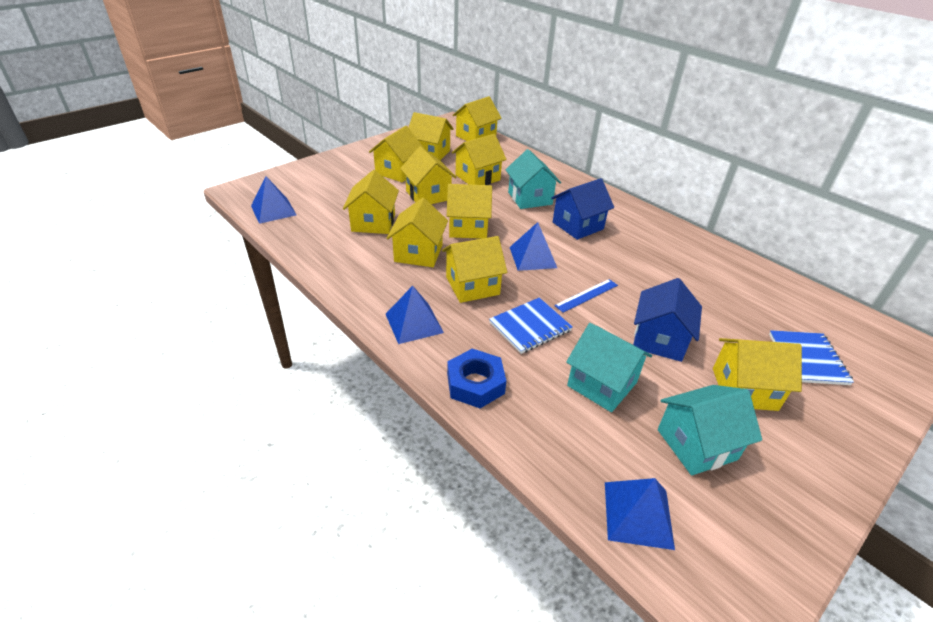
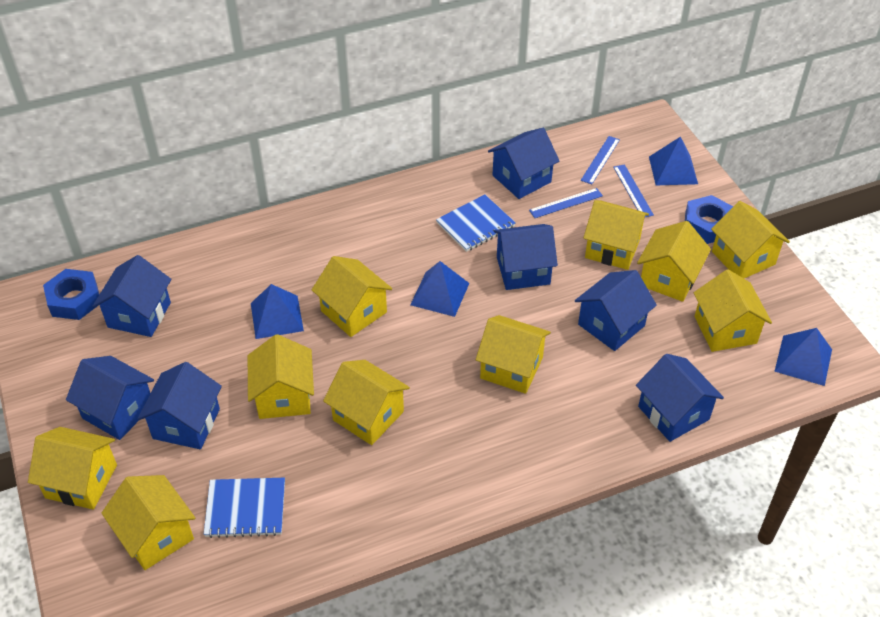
blue house: [551,178,614,240] [633,278,702,362] = 2 -> [66,356,154,440] [93,255,171,337] [138,362,222,449] [488,128,559,199] [494,224,558,290] [575,270,657,351] [636,354,724,442] = 7
blue nut: [447,349,506,408] = 1 -> [43,269,100,320] [685,195,733,244] = 2
blue ruler: [554,279,618,313] = 1 -> [529,188,603,218] [581,136,620,184] [613,164,654,217] = 3
turquoise house: [505,149,561,209] [566,323,652,412] [658,385,762,475] = 3 -> none = 0

